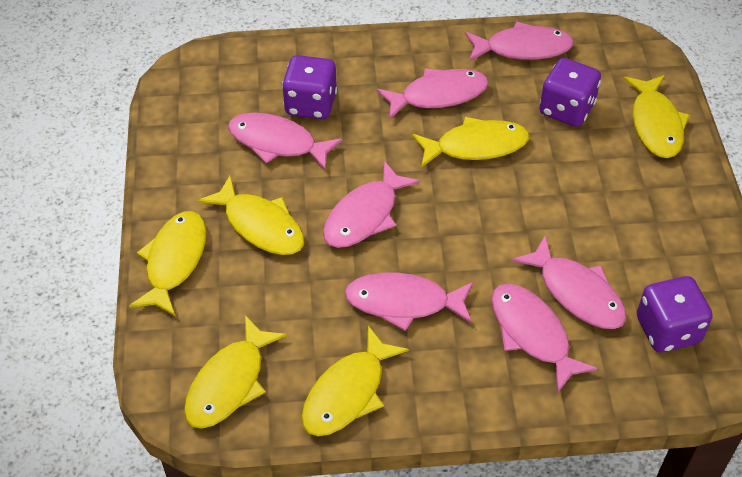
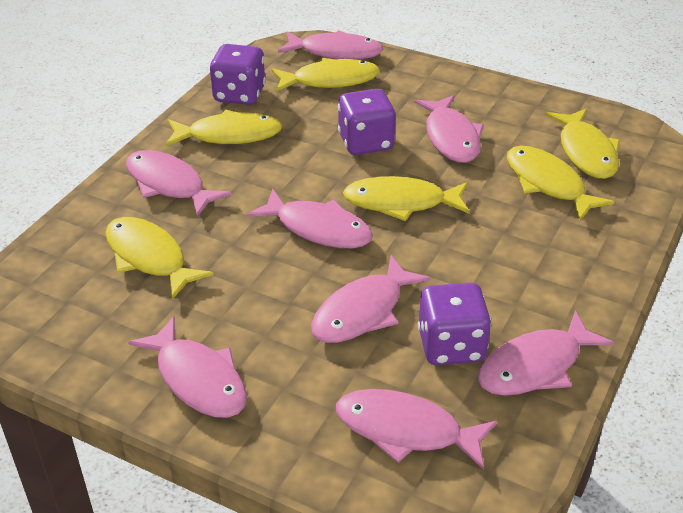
pink fish: [228,113,343,171] [323,161,420,248] [344,273,473,331] [377,68,489,119] [465,21,574,61] [491,283,598,393] [512,236,626,329] = 7 -> [126,150,232,217] [128,316,247,418] [247,189,373,248] [278,30,383,60] [311,255,430,343] [336,389,497,470] [414,95,484,163] [478,310,614,396] = 8

